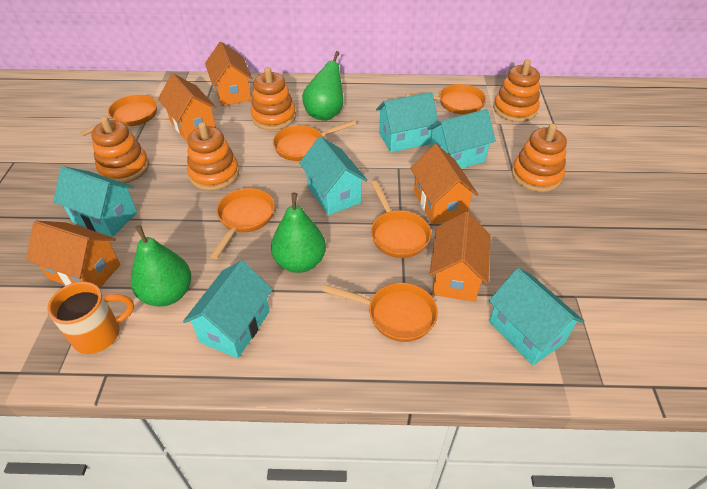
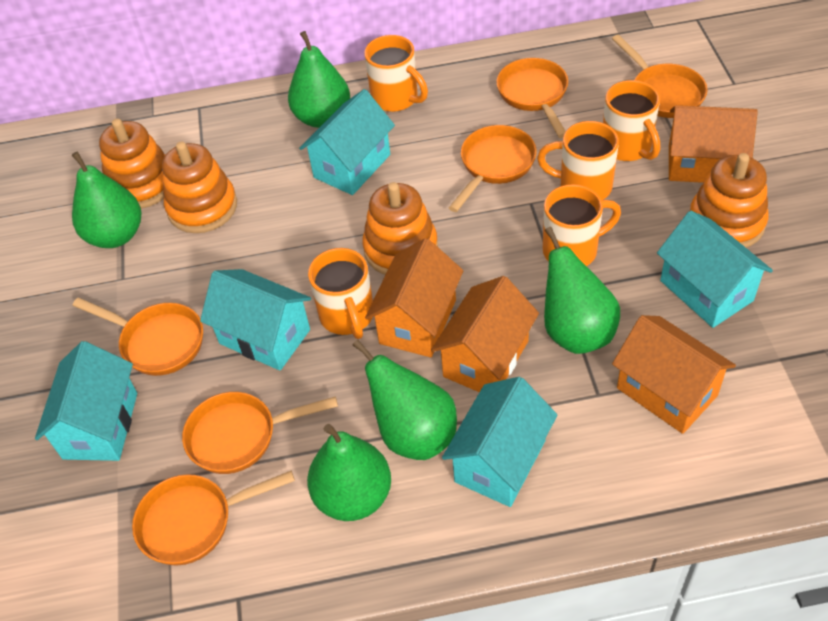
green pear: [131,225,191,307] [271,193,326,273] [302,51,343,121] = 3 -> [72,152,141,248] [288,31,350,128] [307,424,391,521] [352,339,457,460] [544,227,620,354] = 5
orange house: [26,221,120,289] [158,73,217,142] [205,42,253,106] [410,144,478,224] [430,212,491,302] = 5 -> [365,238,463,357] [431,276,539,392] [612,315,736,434] [669,105,758,183] = 4
orange mug: [47,282,134,354] = 1 -> [308,248,373,339] [364,35,428,112] [537,121,619,200] [543,184,621,266] [603,80,660,161] = 5
orange stacking toy: [91,116,149,183] [187,122,239,191] [250,67,296,130] [493,60,540,122] [512,124,567,192] = 5 -> [99,119,165,209] [162,141,237,233] [362,182,438,275] [690,153,768,248] = 4
turquoise house: [53,166,137,237] [183,260,273,358] [299,136,368,215] [376,92,439,152] [428,109,496,169] [489,268,584,365] = 6 -> [35,341,137,461] [200,269,311,371] [299,89,395,195] [442,377,557,507] [657,211,773,328] = 5

